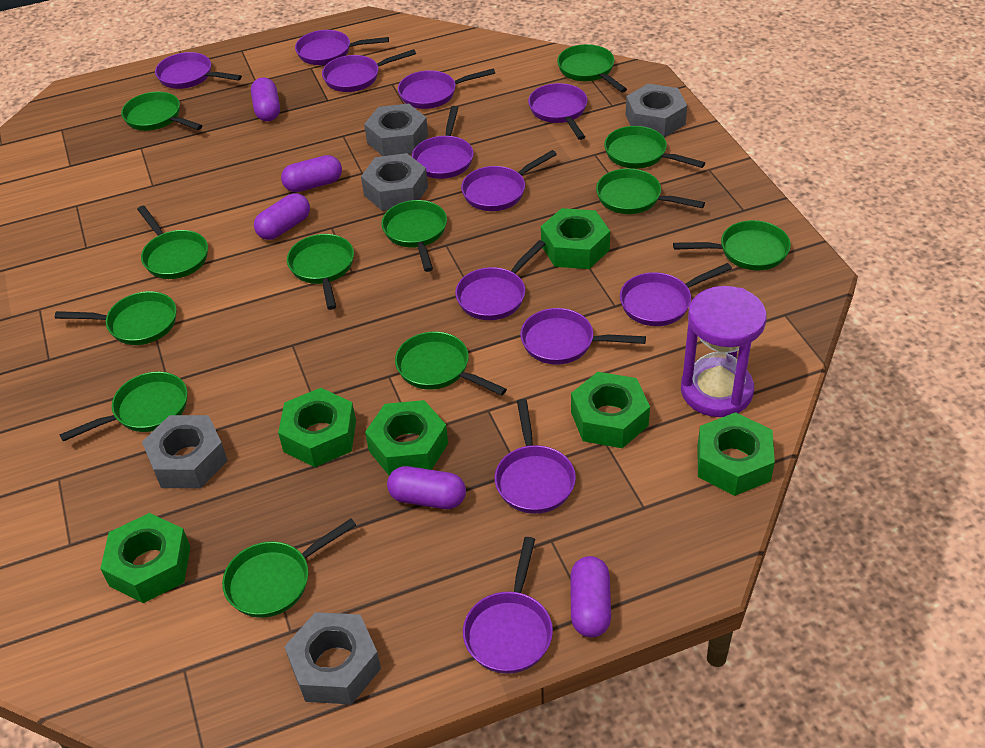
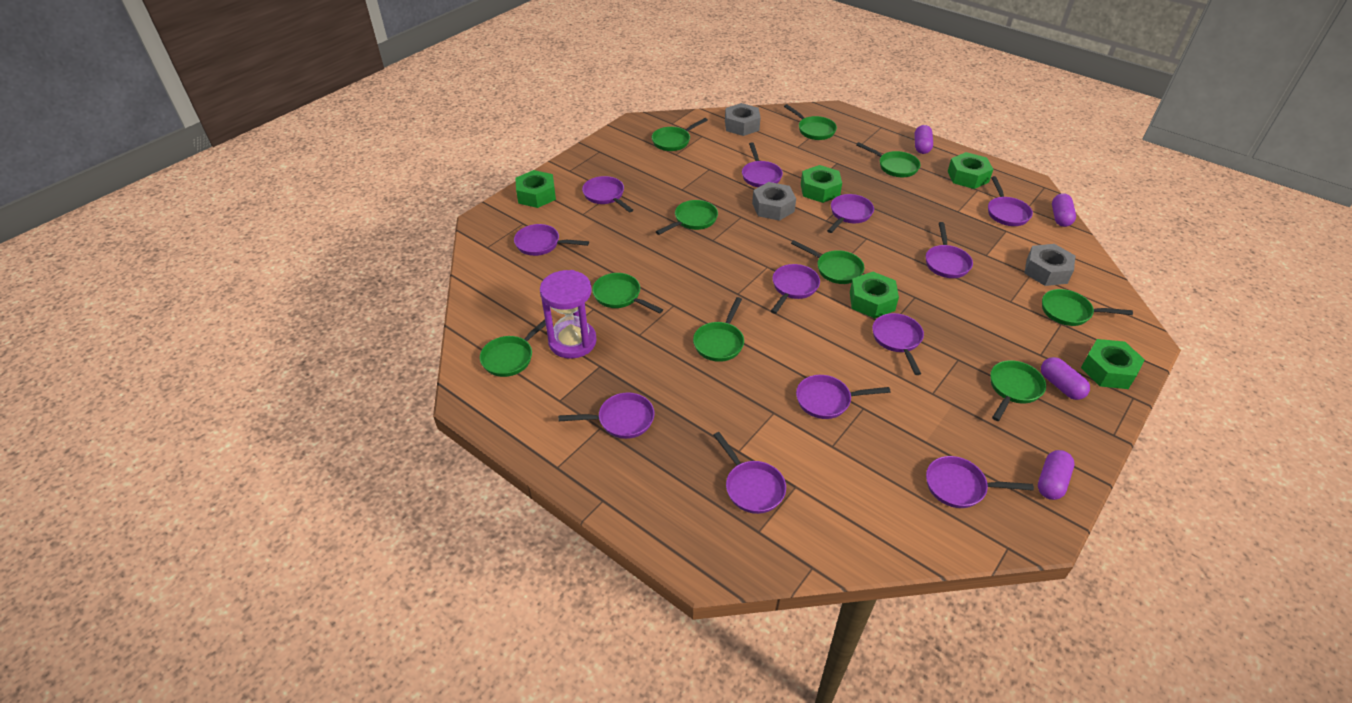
green nut: [100,513,190,603] [278,388,356,467] [365,400,448,476] [541,208,610,269] [571,372,650,448] [697,412,775,496] = 6 -> [515,170,556,208] [801,165,842,203] [850,272,899,318] [948,152,993,189] [1081,339,1145,389] = 5
green pan: [55,291,177,345] [60,372,187,441] [121,92,203,131] [137,206,208,279] [222,519,356,618] [287,234,354,310] [381,200,447,272] [395,332,507,396] [557,44,627,93] [596,168,705,214] [604,126,705,169] [673,220,791,270] = 12 -> [480,319,553,377] [592,273,663,313] [652,118,708,151] [656,200,718,235] [693,297,744,362] [784,104,837,140] [791,240,864,284] [856,142,921,177] [990,360,1046,421] [1042,289,1133,326] = 10
grey nut: [142,415,228,488] [284,612,381,705] [361,153,428,211] [364,104,428,156] [626,84,687,138] = 5 -> [725,103,760,136] [752,182,796,221] [1024,244,1075,286] = 3
purple capsule: [251,77,280,121] [254,193,310,240] [281,155,342,192] [387,466,466,509] [570,556,611,637] = 5 -> [914,125,933,154] [1038,450,1075,500] [1041,357,1090,400] [1052,193,1076,227] = 4

